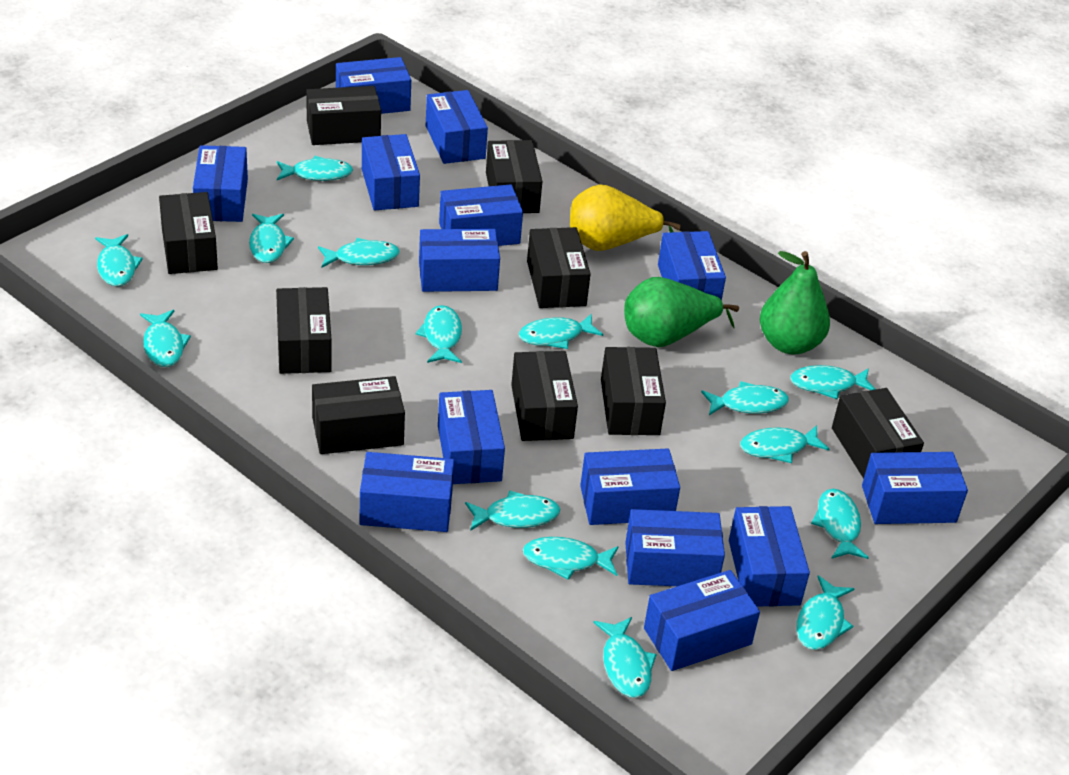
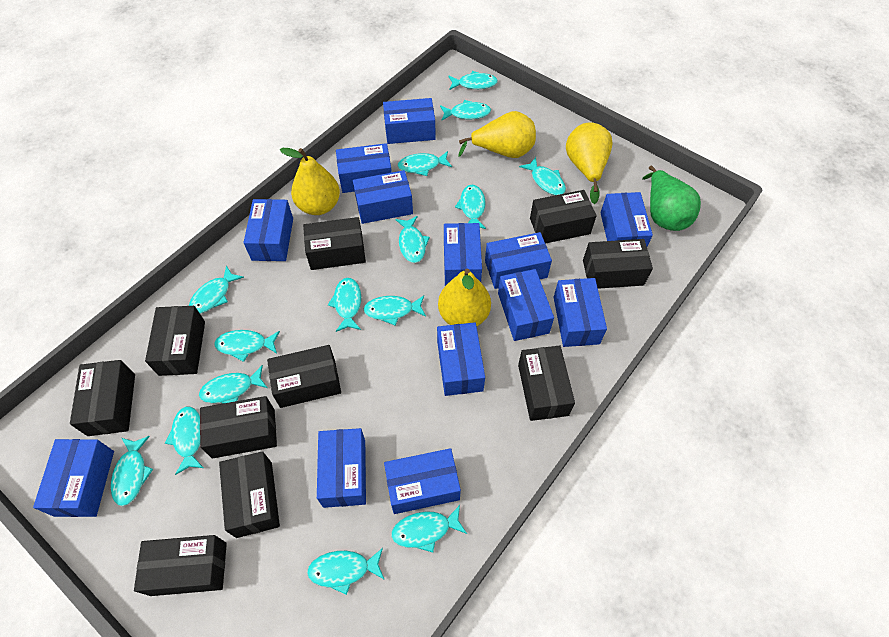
black box: [159,192,218,274] [276,287,332,374] [306,86,381,145] [312,376,405,454] [486,140,542,213] [511,351,578,441] [527,227,591,308] [601,347,666,435] [832,388,924,479] = 9 -> [70,360,135,436] [134,535,227,596] [145,306,205,376] [200,396,277,459] [219,451,280,538] [267,345,341,408] [303,217,366,270] [518,346,575,421] [530,190,597,244] [583,239,653,289] = 10
blue box: [193,145,248,222] [336,57,411,114] [359,452,454,532] [362,134,420,210] [419,229,500,292] [426,90,488,164] [438,390,505,484] [439,184,523,246] [580,449,680,525] [625,509,725,586] [644,570,760,671] [658,231,726,301] [729,506,810,607] [862,452,968,524] = 14 -> [33,439,114,517] [243,199,293,261] [317,428,366,508] [336,143,392,193] [353,170,413,224] [383,98,436,144] [384,448,461,514] [437,322,485,396] [444,223,482,286] [485,232,552,289] [498,269,554,341] [554,278,607,347] [600,192,653,247] = 13
green pear: [624,277,739,347] [760,251,830,354] = 2 -> [642,166,701,231] = 1
yellow pear: [570,185,681,251] = 1 -> [280,148,340,215] [438,269,491,326] [458,111,536,158] [566,122,613,204] = 4

